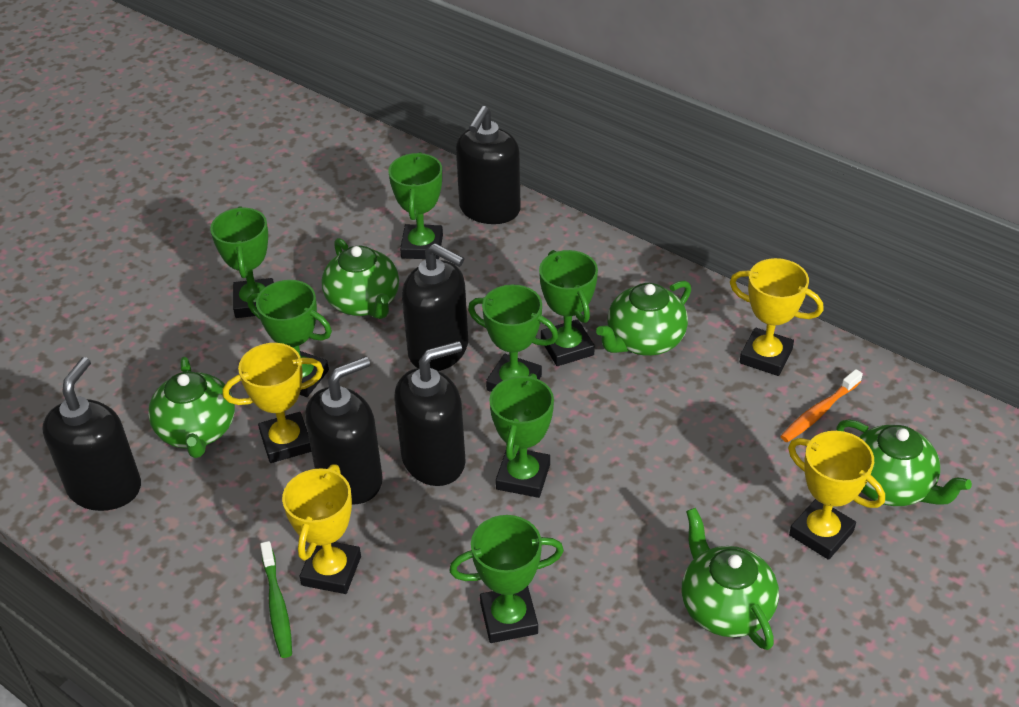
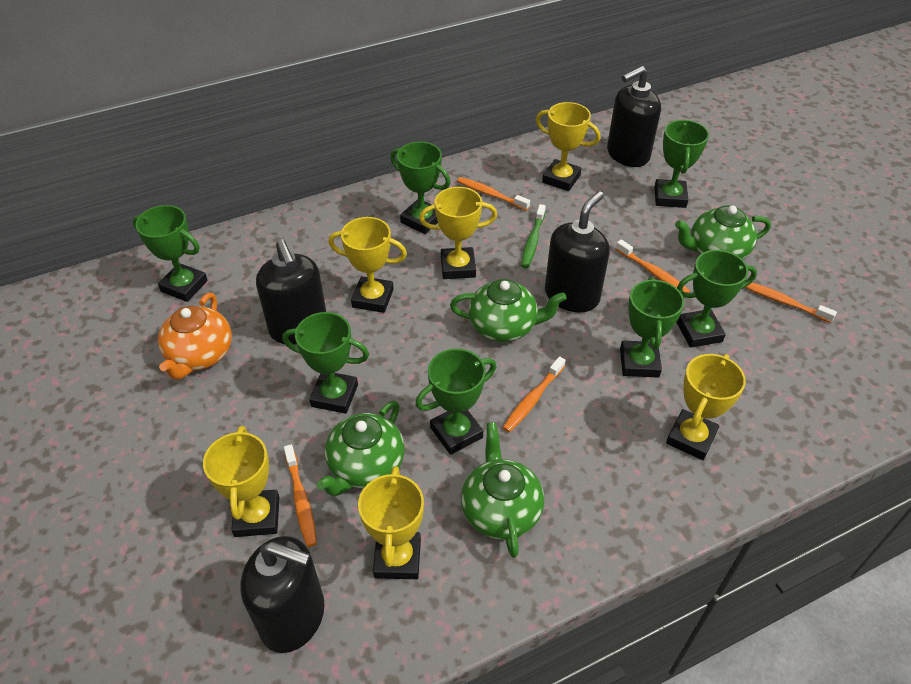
black soap dispenser: [42,357,141,511] [305,356,383,504] [395,341,465,486] [402,243,468,371] [456,106,521,224] = 5 -> [240,536,325,653] [256,240,326,345] [545,191,610,312] [607,66,661,167] = 4
green teapot: [148,357,235,458] [322,238,399,319] [596,280,691,356] [682,508,779,650] [836,419,972,506] = 5 -> [317,401,404,496] [450,279,567,342] [461,422,544,558] [675,206,771,259] = 4
orange teapot: none = 0 -> [158,293,232,380] = 1
orange toothbrush: [780,369,863,442] = 1 -> [284,444,317,547] [457,177,530,211] [502,356,566,432] [616,240,690,293] [745,283,837,323] = 5
yellow trophy: [223,343,324,463] [282,464,361,594] [730,258,823,376] [788,431,885,560] = 4 -> [203,426,280,537] [328,217,407,313] [358,466,424,579] [419,187,497,279] [536,102,600,191] [666,354,746,460] = 6

